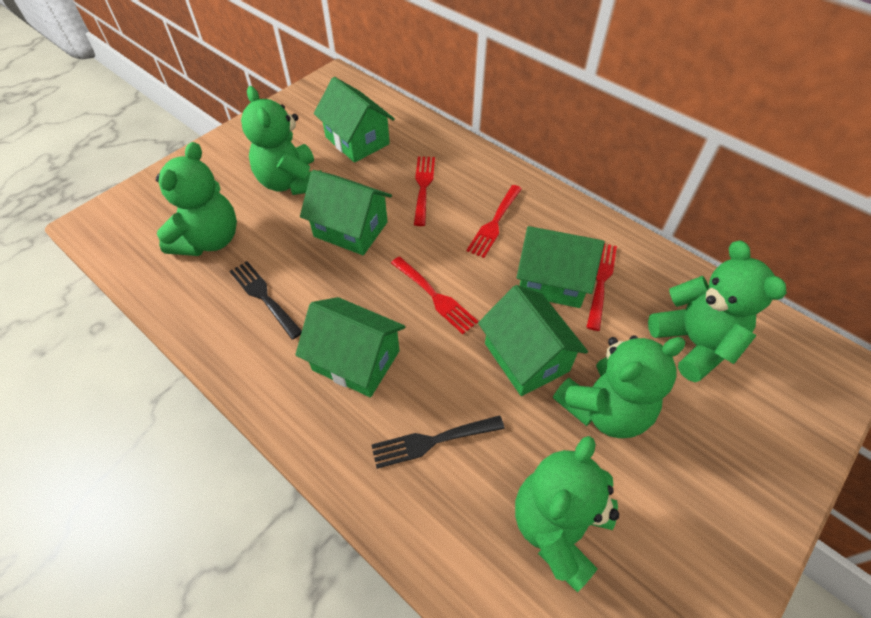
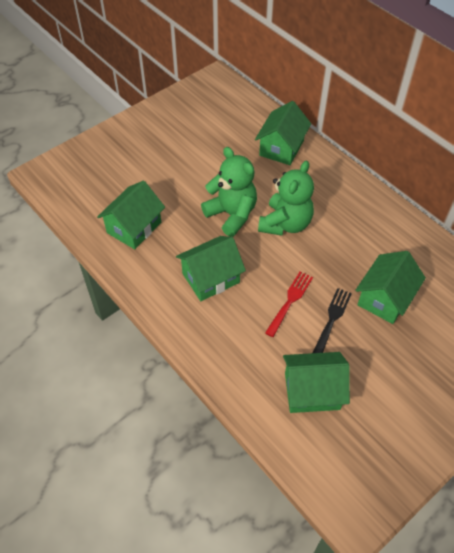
black fork: [230,261,302,339] [372,415,505,469] = 2 -> [313,288,352,353] = 1
green teddy bear: [156,142,237,256] [241,86,322,195] [515,436,619,592] [553,335,685,438] [648,240,787,382] = 5 -> [201,147,257,237] [258,161,314,236] = 2
red fork: [391,257,478,334] [414,156,435,226] [466,185,522,258] [586,244,617,331] = 4 -> [265,271,313,337] = 1

